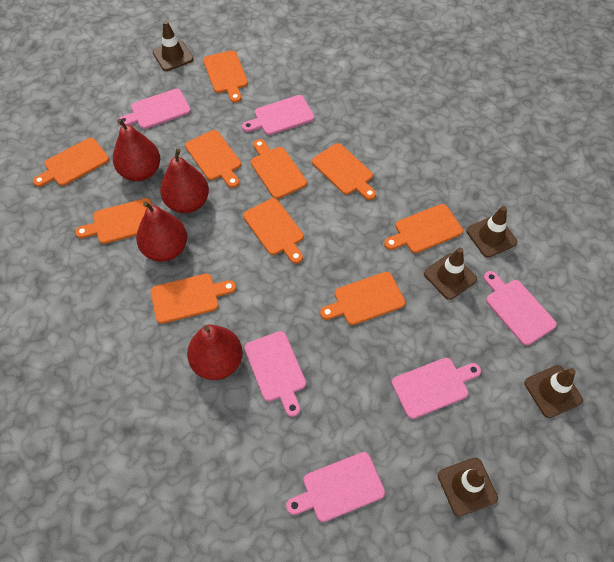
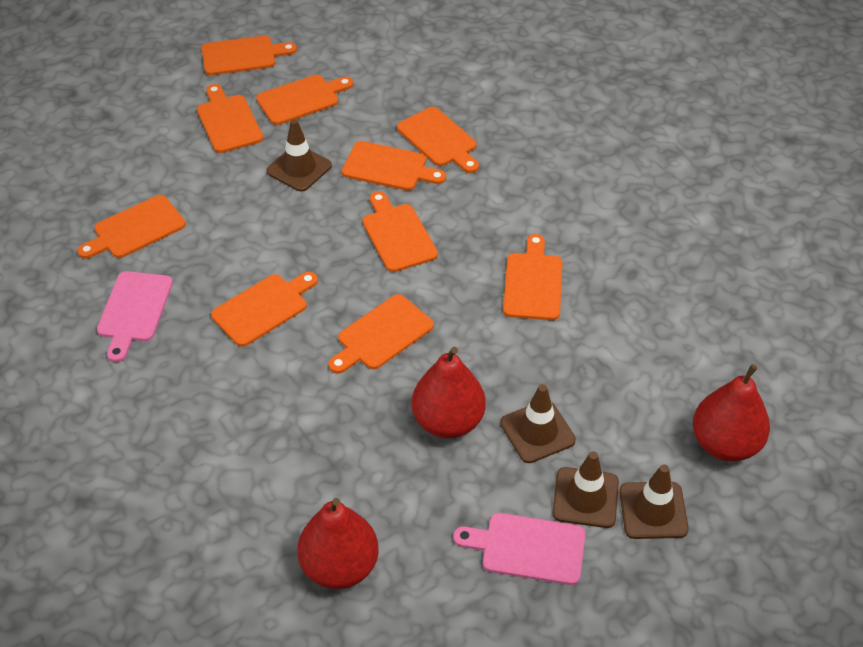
brown traffic cone: [153,21,194,71] [424,247,477,300] [438,458,498,517] [466,206,517,258] [524,365,583,418] = 5 -> [267,119,332,192] [500,384,576,463] [553,451,619,528] [619,464,689,539] = 4
pink cutting board: [118,89,191,129] [242,95,314,135] [244,331,306,417] [286,452,385,522] [392,358,481,419] [484,271,557,346] = 6 -> [97,271,173,362] [453,513,585,585] = 2
red pear: [113,119,160,181] [136,201,187,262] [160,149,209,213] [187,325,243,380] = 4 -> [297,498,379,589] [412,347,486,438] [693,364,770,461] = 3

